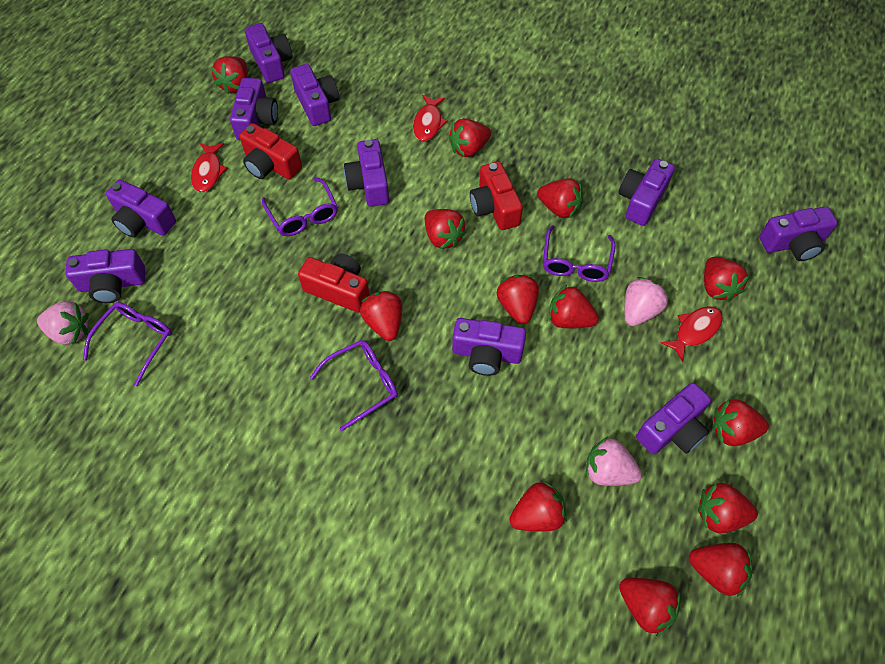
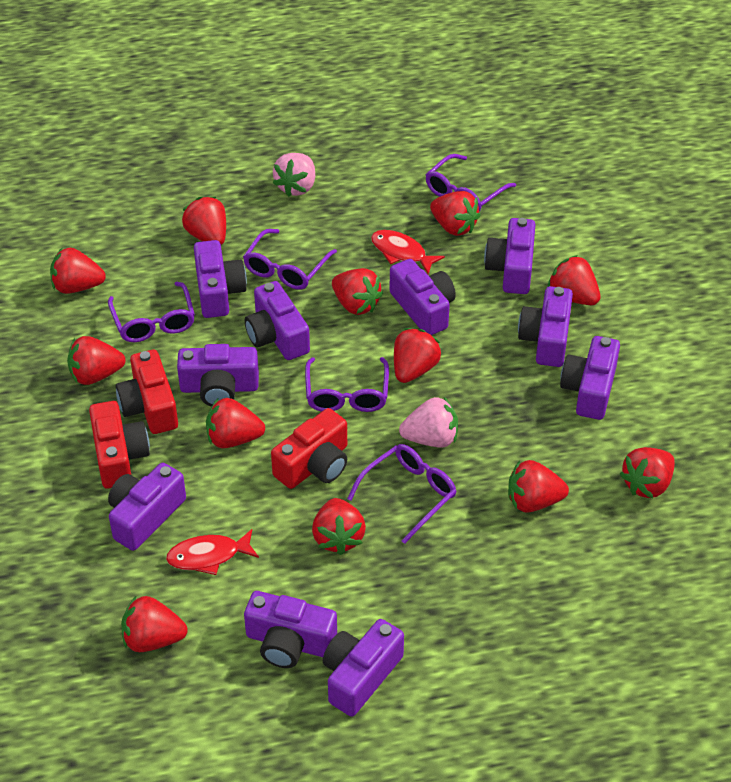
pink strawberry: [37,301,89,345] [586,437,642,486] [624,277,669,326] = 3 -> [273,153,315,197] [399,397,458,448] = 2
purple glasses: [83,302,172,386] [262,177,338,236] [310,340,398,431] [543,225,615,282] = 4 -> [108,282,195,342] [243,229,337,290] [305,357,389,412] [347,444,457,544] [426,154,516,212] = 5
red fish: [191,143,227,192] [413,95,448,141] [661,306,723,362] = 3 -> [166,529,259,575] [371,230,445,274] = 2
red strawberry: [211,56,248,94] [360,291,403,341] [425,209,466,249] [448,118,491,157] [497,275,539,324] [509,481,567,531] [537,178,583,219] [549,285,599,328] [619,578,681,636] [689,543,752,597] [698,483,758,533] [704,257,749,302] [712,399,769,446] = 13 -> [50,248,106,294] [67,336,125,385] [121,595,187,652] [182,197,226,245] [206,398,265,448] [312,498,366,555] [332,268,383,315] [394,328,441,383] [430,191,480,236] [508,460,569,513] [548,255,600,305] [620,447,675,498] = 12

